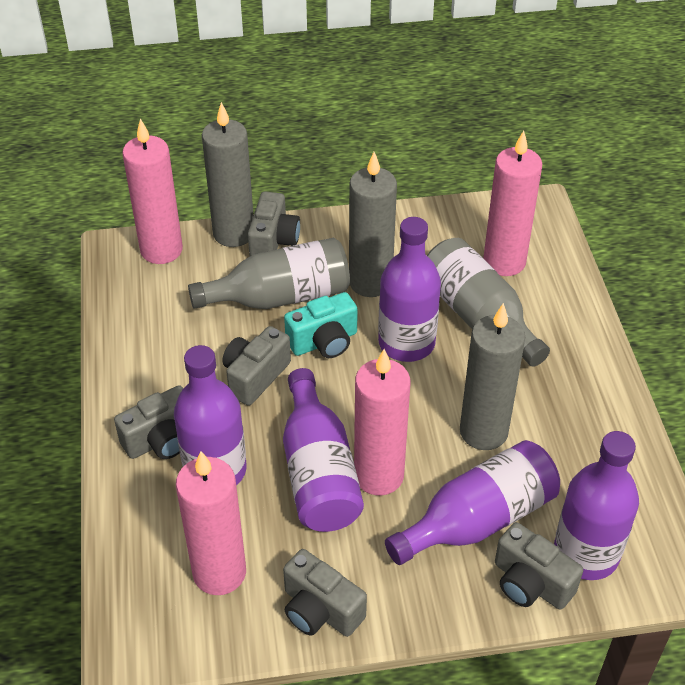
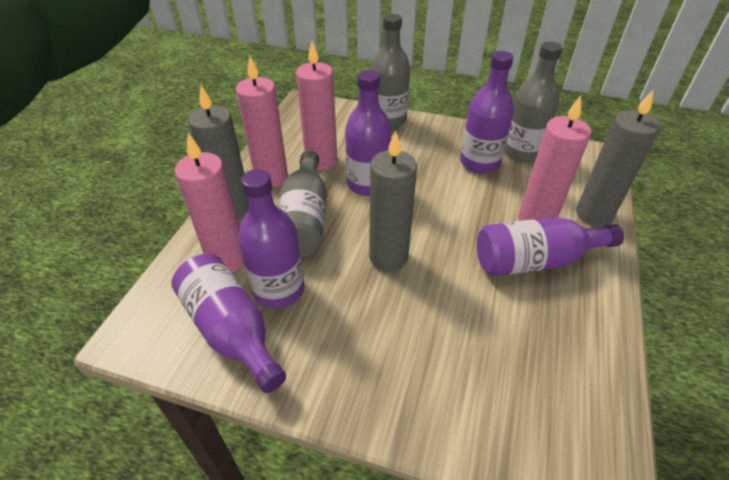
grey bottle: [188,238,350,309] [427,238,550,367] = 2 -> [277,150,327,257] [371,14,410,129] [504,41,563,162] = 3
grey camera: [114,385,183,459] [223,326,291,406] [248,191,300,256] [283,549,367,637] [495,522,583,610] = 5 -> none = 0
turquoise camera: [284,292,358,358] = 1 -> none = 0

